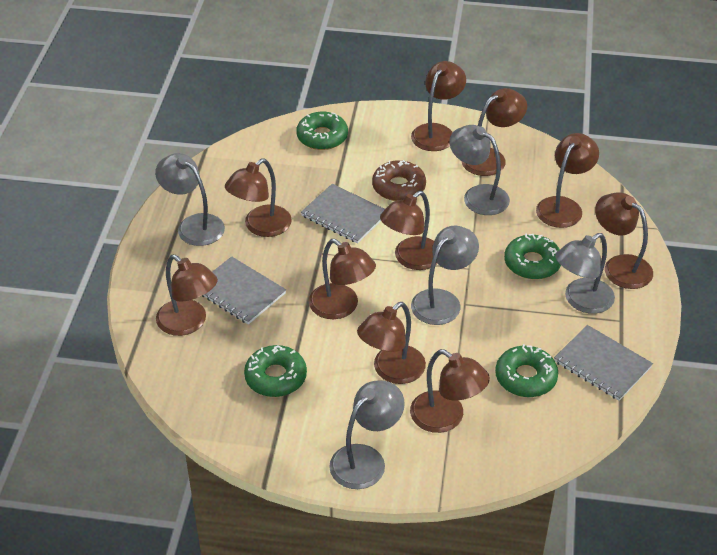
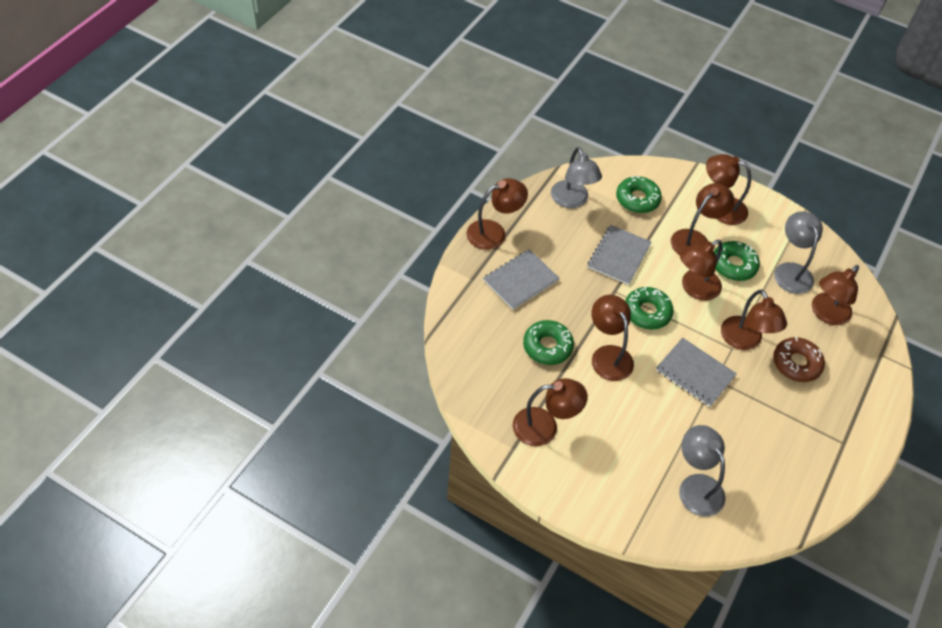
brown lamp: [156,255,218,336] [225,159,292,237] [309,239,376,319] [357,302,426,384] [380,191,438,270] [410,349,490,433] [411,61,466,151] [462,88,527,176] [536,133,599,228] [595,192,653,289] = 10 -> [467,178,528,250] [513,378,588,446] [591,295,634,381] [671,183,734,255] [680,240,722,301] [706,154,751,225] [721,289,787,350] [812,265,859,325] = 8
grey lamp: [155,153,225,246] [329,381,405,489] [411,226,479,325] [449,125,510,215] [555,233,615,314] = 5 -> [551,147,602,208] [679,425,725,516] [774,211,823,294] = 3

